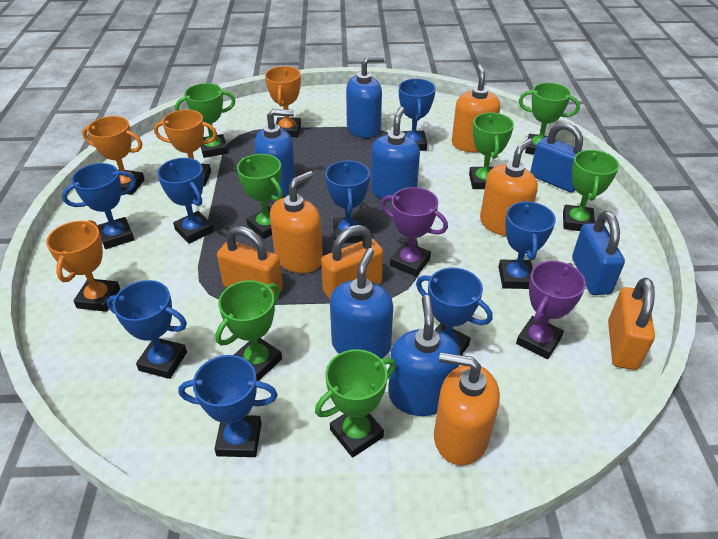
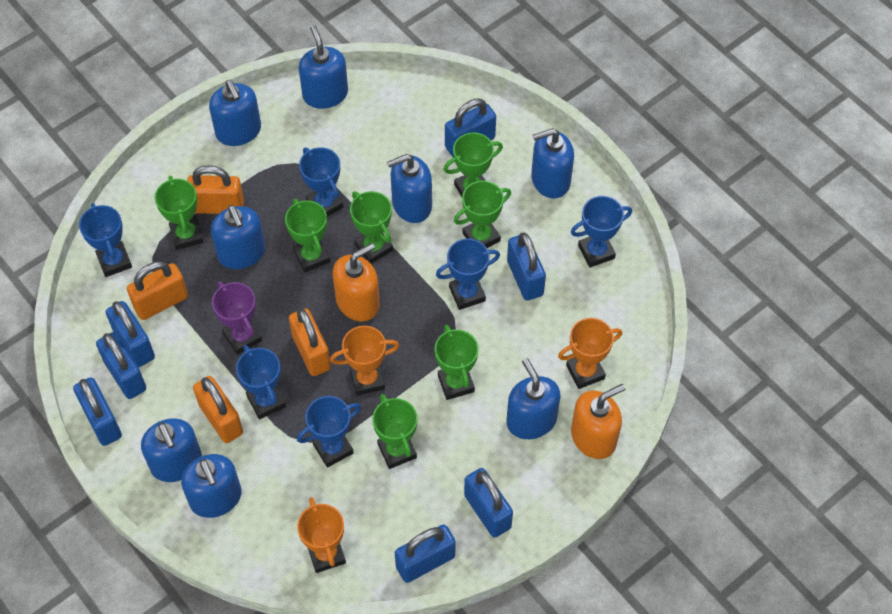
blue padlock: [530,122,584,193] [572,211,625,295] = 2 -> [73,377,122,446] [96,332,146,399] [106,301,155,367] [395,524,456,583] [445,99,496,157] [464,468,513,538] [507,233,546,301] = 7
blue soap dispenser: [254,109,296,197] [330,248,393,359] [346,56,384,138] [371,107,420,201] [388,295,460,416] = 5 -> [141,418,202,482] [181,454,242,518] [209,80,261,146] [211,205,265,269] [299,25,348,109] [387,154,432,223] [506,358,560,439] [531,128,574,198] = 8
blue trophy: [62,163,136,249] [107,280,187,379] [157,158,214,244] [178,355,278,457] [325,160,370,243] [399,79,436,151] [416,268,493,355] [499,201,556,289] = 8 -> [79,203,132,277] [236,345,286,419] [297,396,361,468] [299,147,344,216] [436,238,500,310] [571,196,632,267] = 6
orange padlock: [217,226,283,294] [321,225,383,299] [608,278,655,370] = 3 -> [127,261,188,320] [187,165,244,214] [193,376,243,443] [289,308,331,376] = 4
orange soap dispenser: [270,171,323,273] [434,353,500,465] [452,65,500,153] [480,138,538,236] = 4 -> [333,243,380,321] [571,384,625,459] = 2
orange trophy: [46,220,120,312] [82,116,145,195] [154,110,217,186] [265,66,301,137] = 4 -> [297,497,346,573] [330,326,399,396] [558,318,622,389] = 3
purple trophy: [381,187,448,277] [516,261,586,359] = 2 -> [212,281,262,355] = 1

